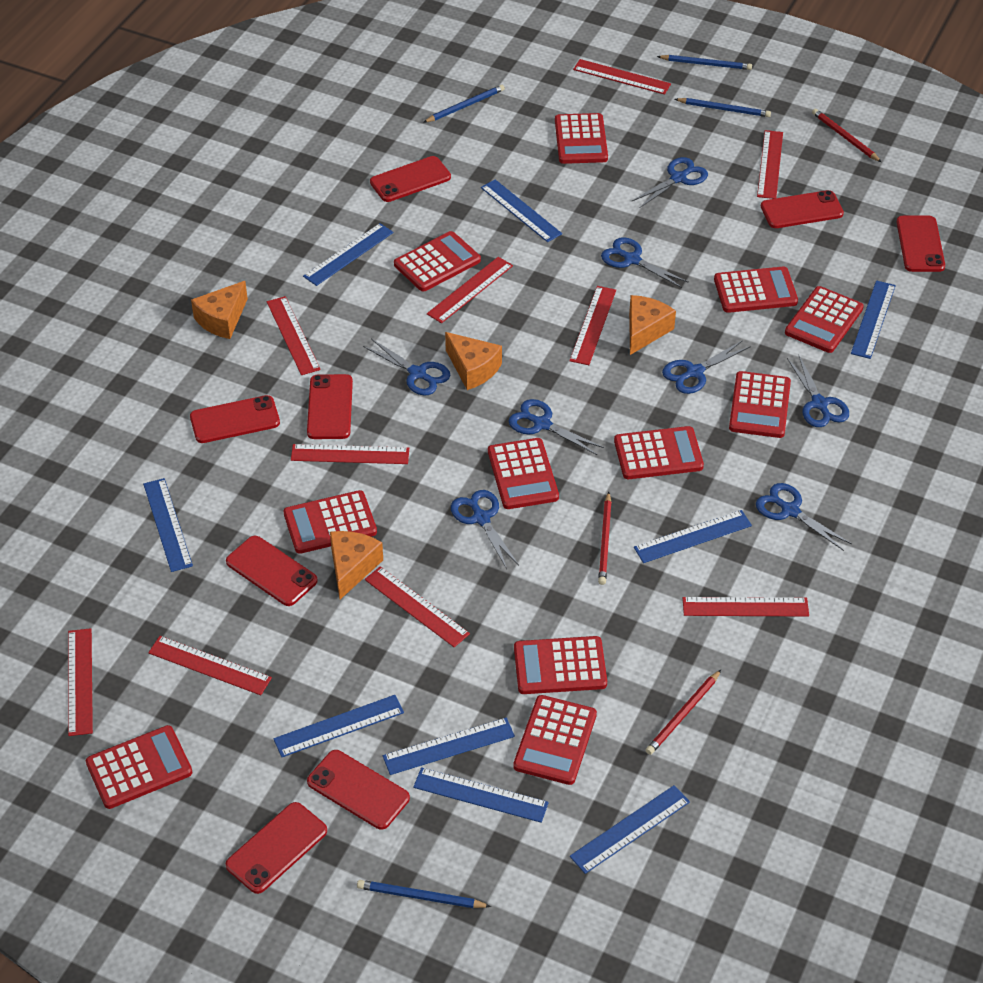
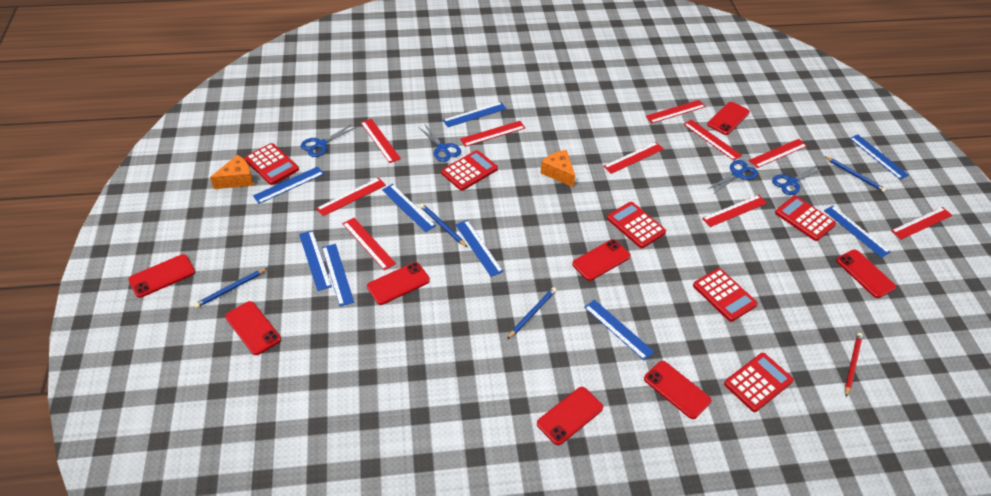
blue scissors: [363,339,450,395] [451,490,519,569] [509,399,604,455] [601,237,689,288] [631,157,708,208] [662,340,751,394] [756,483,852,551] [787,356,849,427] = 8 -> [301,124,356,157] [418,125,461,162] [708,160,758,193] [772,165,823,195] = 4
orange cheese: [191,281,248,339] [330,531,383,599] [445,332,502,390] [629,295,676,355] = 4 -> [210,155,254,189] [541,150,575,187] = 2
red calculator: [86,725,192,809] [283,490,377,554] [394,231,481,291] [488,438,559,509] [513,695,597,785] [514,636,607,694] [555,113,608,164] [614,426,704,479] [714,267,798,313] [729,371,791,438] [785,286,864,353] = 11 -> [244,143,299,185] [441,150,498,191] [607,202,666,248] [693,268,758,322] [724,353,794,412] [775,196,836,241] = 6
red pencil: [598,492,612,585] [646,670,721,755] [812,109,881,162] = 3 -> [845,333,863,397] = 1

